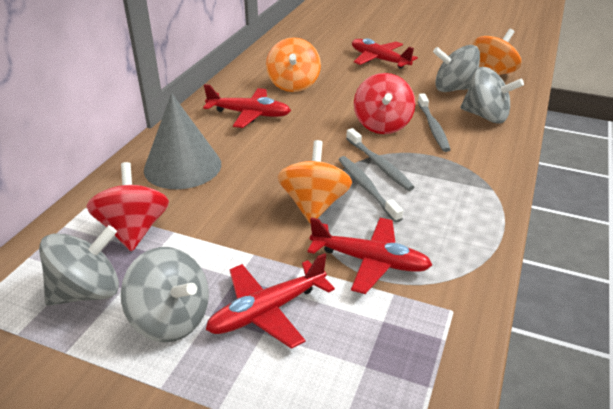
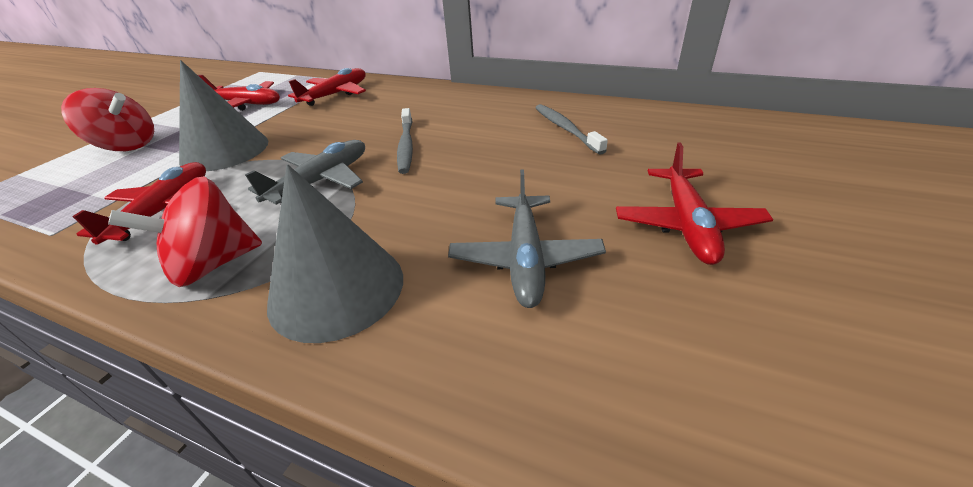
grey cone: [144,93,221,189] = 1 -> [179,60,268,171] [267,164,403,343] = 2
grey plane: none = 0 -> [245,140,365,205] [448,169,606,308] = 2
grey spinning top: [39,225,119,306] [121,247,209,342] [433,45,480,92] [461,67,524,124] = 4 -> none = 0
grey toothbrush: [338,156,403,223] [346,128,415,191] [418,93,451,152] = 3 -> [397,108,413,174] [535,104,608,155] = 2
orange spinning top: [266,37,321,92] [278,140,352,224] [473,29,521,75] = 3 -> none = 0

